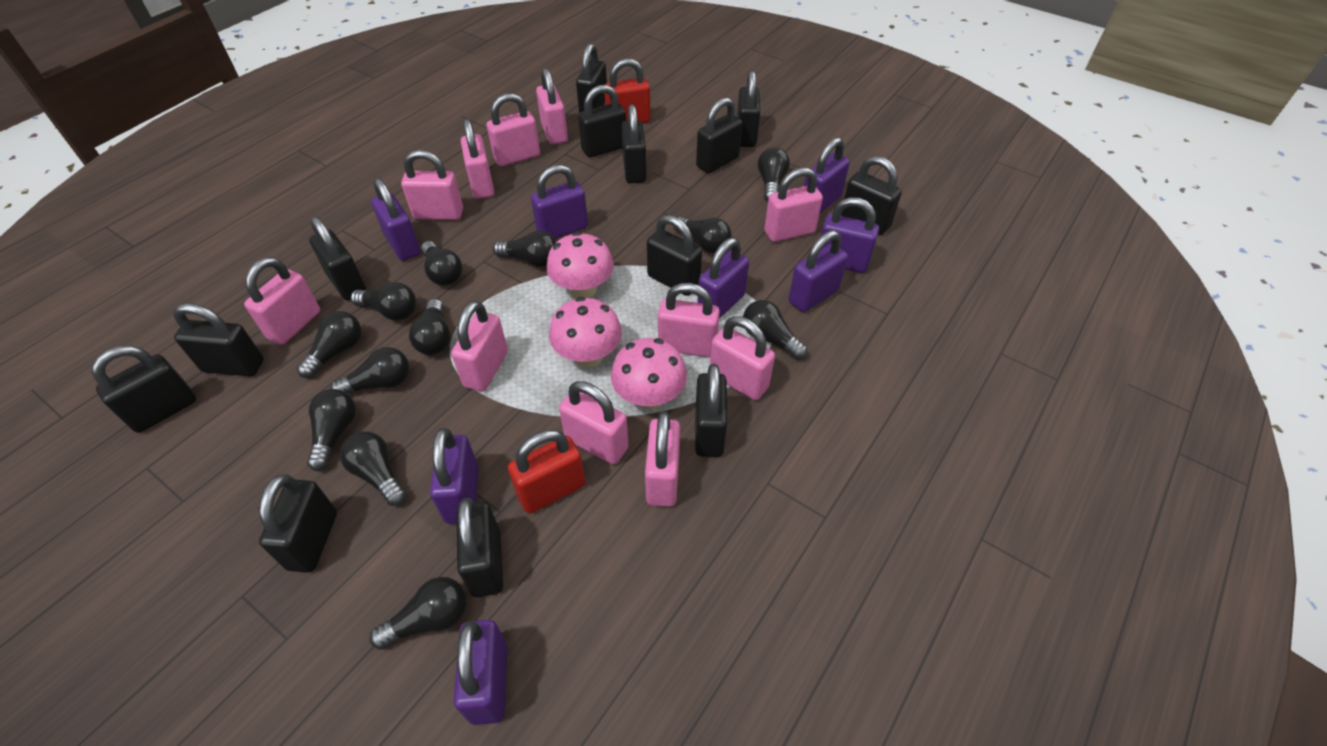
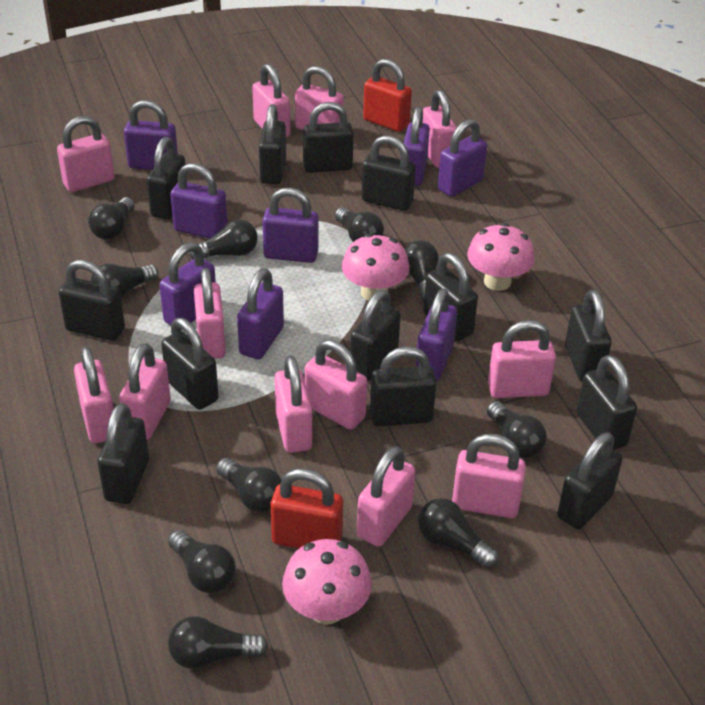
black light bulb: [297,311,361,378] [307,389,356,471] [330,347,409,394] [340,431,406,506] [350,282,416,320] [369,577,467,650] [409,299,451,355] [421,241,462,286] [493,231,556,267] [673,217,732,253] [743,300,807,360] [758,147,790,202] = 12 -> [88,197,135,240] [90,264,159,298] [168,530,236,593] [168,616,269,669] [188,219,258,259] [216,458,282,513] [335,207,384,242] [405,240,439,302] [418,498,498,568] [487,401,547,458] = 10
pink padlock: [244,257,320,345] [401,150,463,220] [451,301,508,391] [461,119,494,199] [487,93,540,166] [536,68,568,145] [559,381,629,464] [645,411,680,507] [658,283,720,357] [710,316,775,400] [764,168,823,242] = 11 -> [57,116,115,192] [74,346,114,444] [119,343,171,440] [194,268,226,359] [252,64,290,137] [275,355,312,453] [295,66,344,130] [305,340,367,430] [357,446,415,547] [423,89,457,168] [452,434,526,518] [488,320,556,398] = 12

